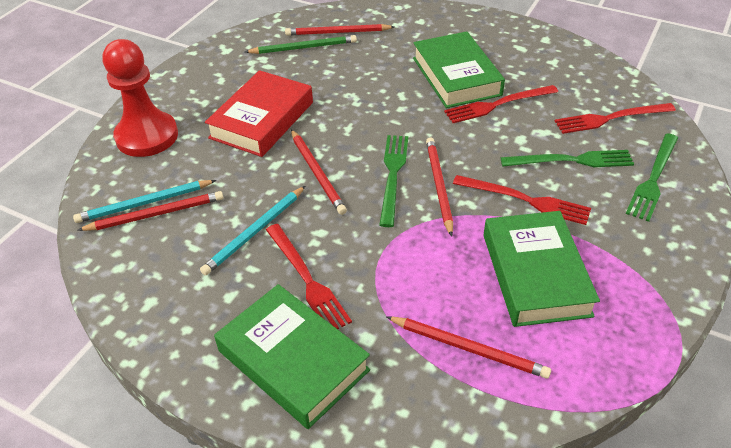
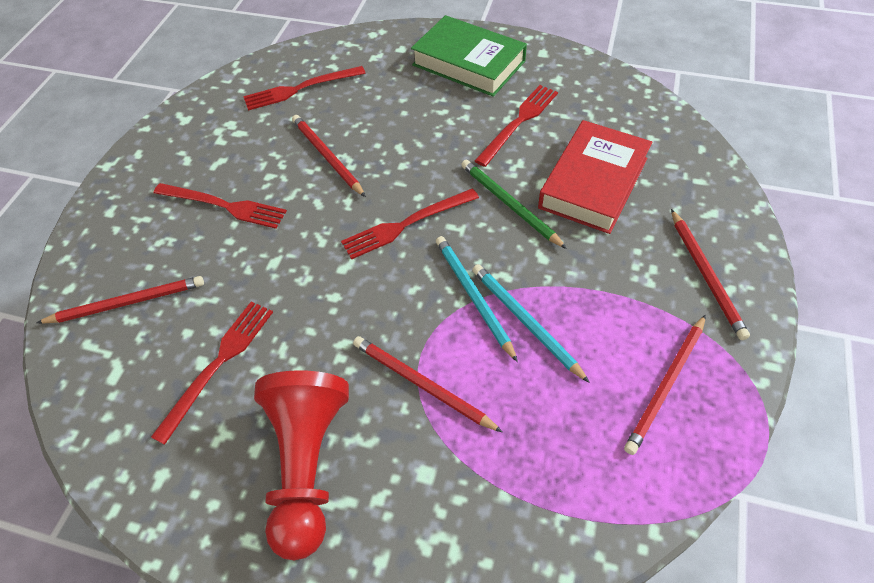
green book: [214,284,370,429] [413,31,505,108] [483,211,600,327] = 3 -> [411,15,527,97] = 1
green fork: [379,135,408,227] [500,150,634,167] [626,133,678,222] = 3 -> none = 0
red fork: [266,224,352,329] [444,85,558,123] [453,175,591,225] [555,103,676,134] = 4 -> [151,301,273,445] [154,183,287,229] [243,66,366,111] [341,188,479,260] [475,85,558,167] = 5

